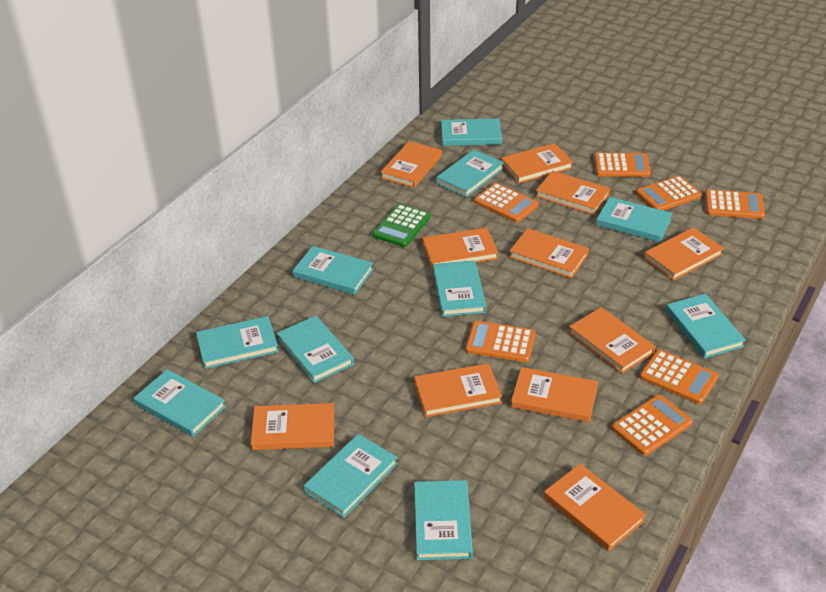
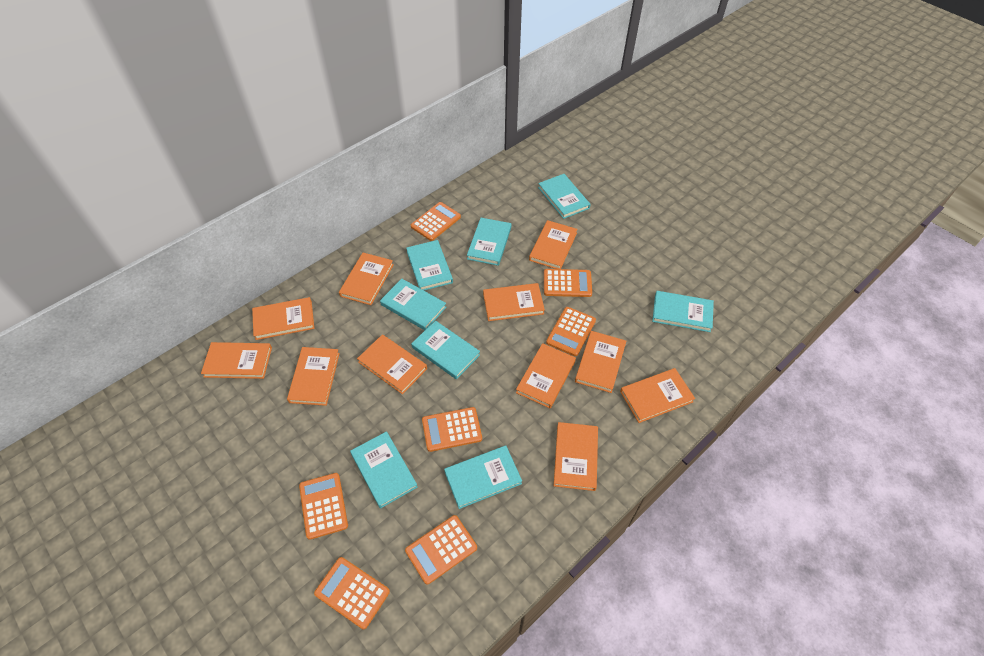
green calculator: [372,204,431,247] = 1 -> none = 0
turquoise book: [134,369,226,437] [196,316,279,369] [277,316,354,383] [293,246,374,295] [303,434,398,518] [414,480,473,560] [433,260,486,317] [436,150,504,197] [441,119,502,146] [596,197,673,242] [666,294,746,358] = 11 -> [350,431,418,509] [380,279,446,330] [406,240,453,290] [411,321,480,379] [444,445,522,509] [467,218,511,266] [538,174,591,219] [652,291,714,332] = 8

